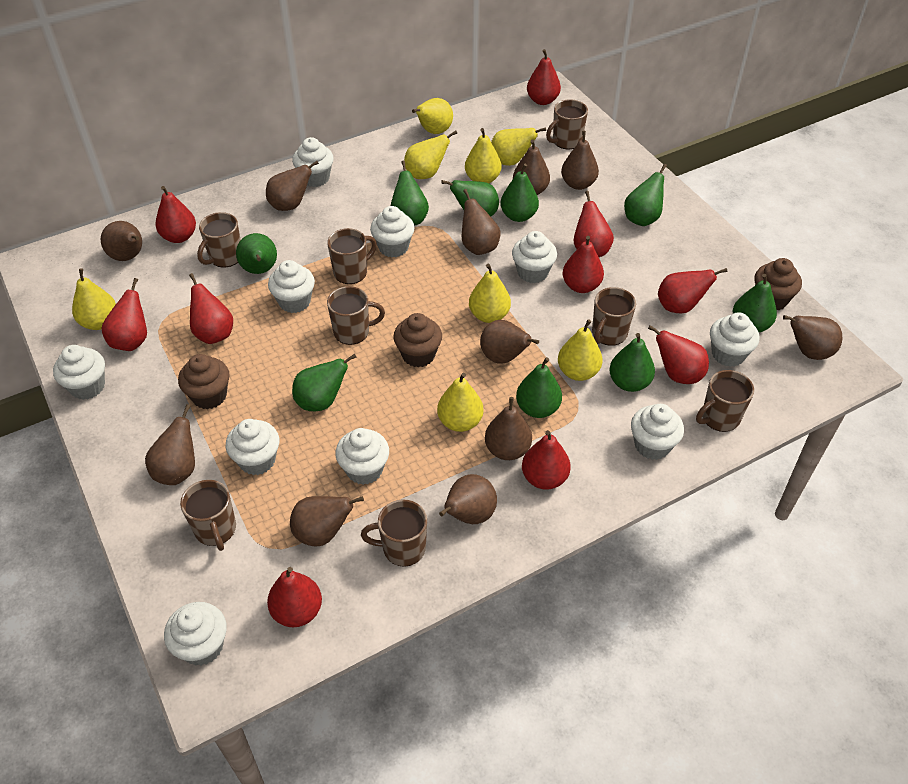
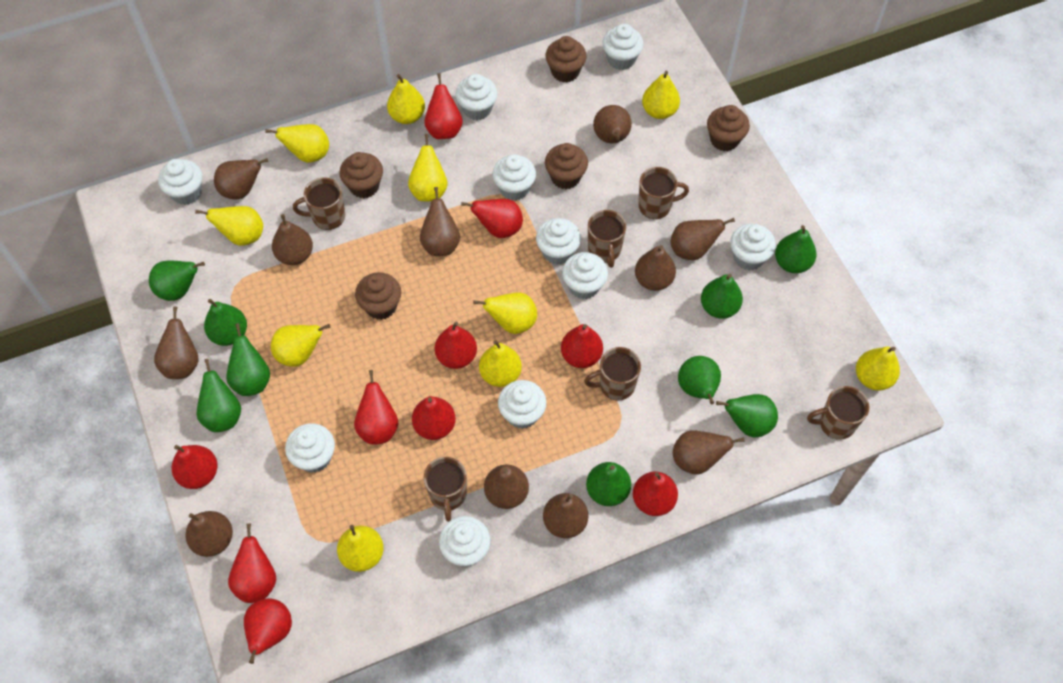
brown cupcake: [178,354,230,409] [393,313,442,367] [754,258,802,310] = 3 -> [339,152,383,198] [355,272,401,320] [545,143,588,189] [546,36,587,83] [707,105,750,151] = 5
brown mug: [180,480,236,551] [197,212,240,267] [327,228,377,284] [327,286,385,345] [361,499,427,567] [546,99,588,149] [592,287,636,346] [696,370,754,432] = 8 -> [293,177,345,230] [423,457,467,522] [584,347,641,401] [588,210,626,268] [638,167,689,219] [807,386,870,440] = 6
yellow pear: [72,268,116,330] [404,131,457,179] [412,98,453,134] [437,373,483,432] [465,128,501,183] [469,264,511,323] [491,127,546,166] [558,319,603,381] = 8 -> [195,206,263,246] [265,124,329,163] [271,324,330,367] [337,525,384,572] [387,74,425,124] [408,134,448,201] [473,293,537,334] [479,340,522,387] [642,71,680,119] [856,347,900,391] = 10

